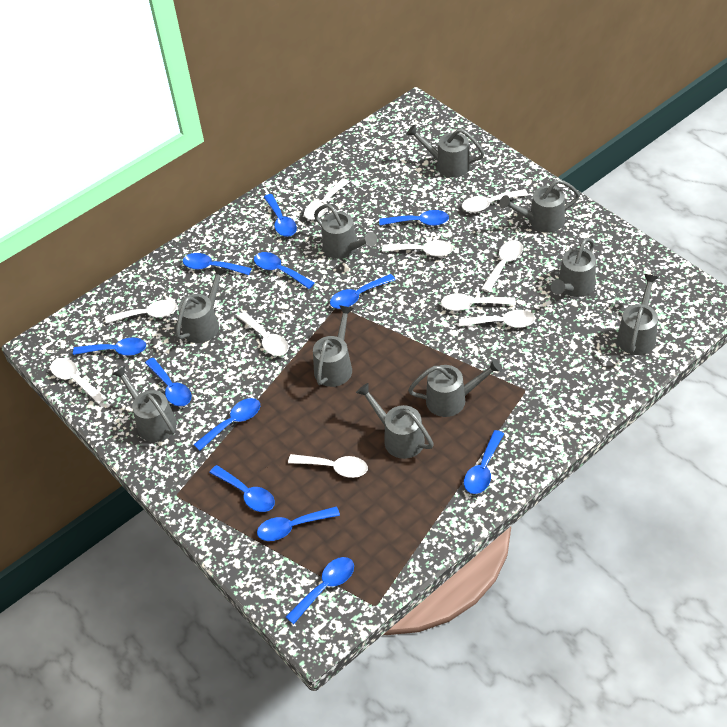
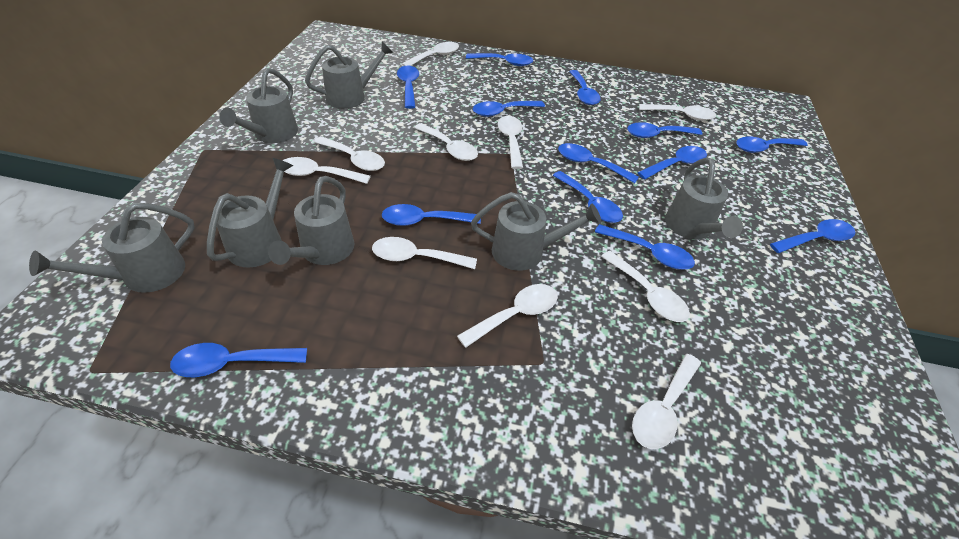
blue spoon: [73,338,146,356] [145,358,192,406] [183,253,252,275] [193,398,260,451] [209,465,275,512] [254,252,314,289] [257,506,340,541] [264,194,297,237] [286,557,354,624] [330,274,396,309] [379,210,449,226] [464,430,504,494] = 12 -> [170,343,307,377] [382,204,481,226] [397,65,419,109] [466,53,533,66] [473,101,545,117] [553,171,623,223] [558,143,639,183] [569,70,601,105] [595,224,695,269] [627,122,702,138] [637,146,707,180] [736,136,808,153] [770,219,855,253] = 13
grey watering can: [112,366,177,442] [176,266,227,343] [313,305,354,387] [314,204,377,259] [356,383,434,459] [406,125,484,177] [408,358,502,417] [499,179,580,233] [551,238,596,297] [617,274,658,355] = 10 -> [29,203,195,293] [207,158,293,268] [220,68,298,143] [268,176,354,265] [305,42,394,109] [471,192,601,271] [665,158,743,239] = 7

